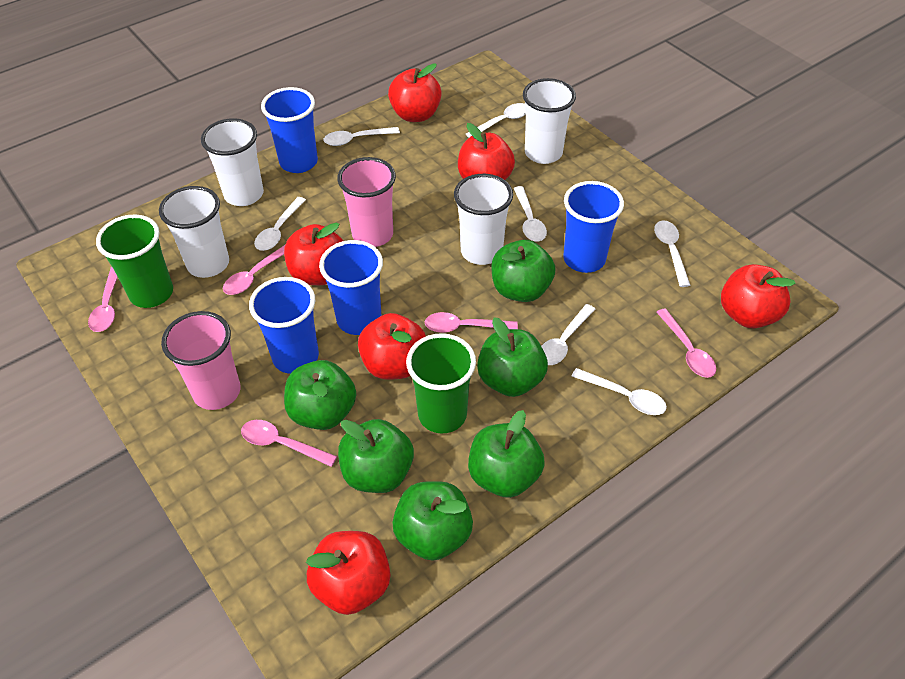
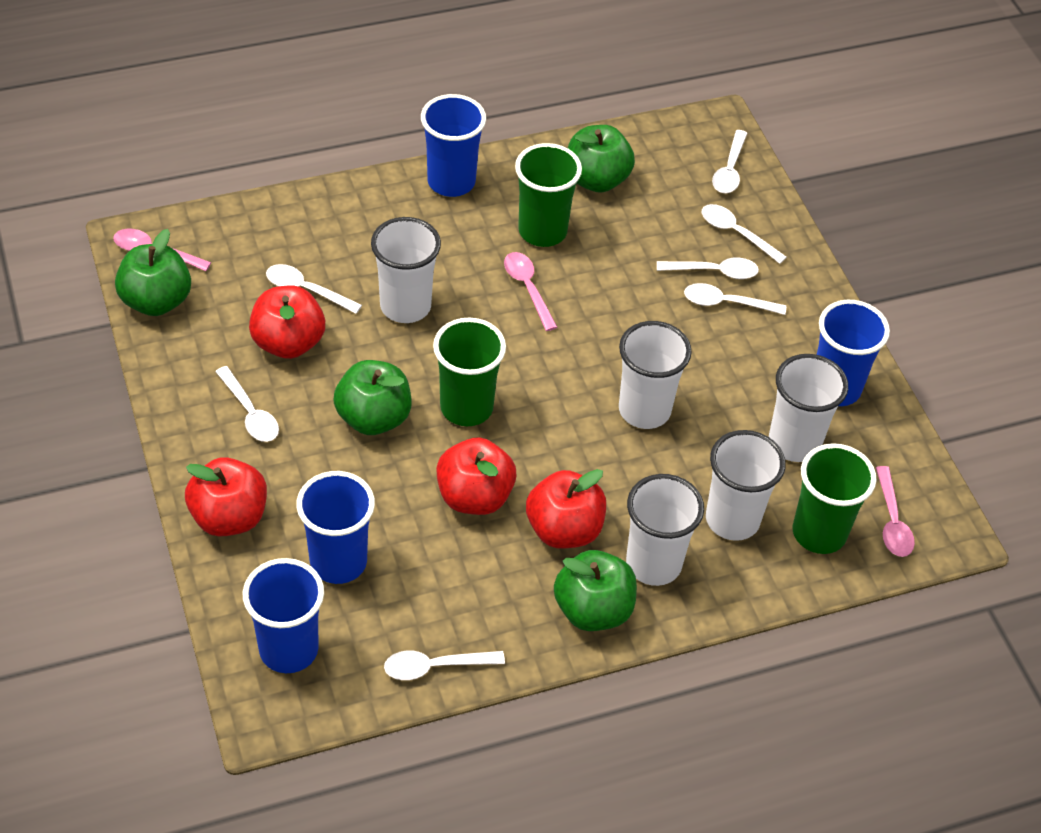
green apple: [284,360,356,430] [338,419,414,493] [392,481,473,561] [468,410,545,498] [477,318,548,397] [491,240,555,302] = 6 -> [115,229,191,316] [333,360,411,435] [554,550,637,631] [568,125,635,193] = 4
green cup: [96,214,173,308] [406,333,476,433] = 2 -> [433,318,506,426] [515,143,582,247] [793,443,876,554] = 3
pink cup: [161,311,241,410] [337,157,396,247] = 2 -> none = 0
pink spoon: [88,266,118,332] [223,244,286,295] [241,420,337,467] [425,312,518,333] [656,308,716,378] = 5 -> [113,228,211,271] [504,252,557,331] [876,466,915,557] = 3
red apple: [284,223,343,285] [306,531,390,615] [358,313,426,380] [388,63,442,122] [458,123,515,180] [721,264,796,328] = 6 -> [185,457,267,537] [249,285,325,359] [436,437,516,515] [526,469,606,549] = 4
white cup: [159,186,229,278] [201,118,264,206] [454,174,513,265] [523,78,576,164] = 4 -> [371,217,441,323] [619,321,692,429] [626,474,704,586] [706,430,786,541] [769,354,848,462] = 5

